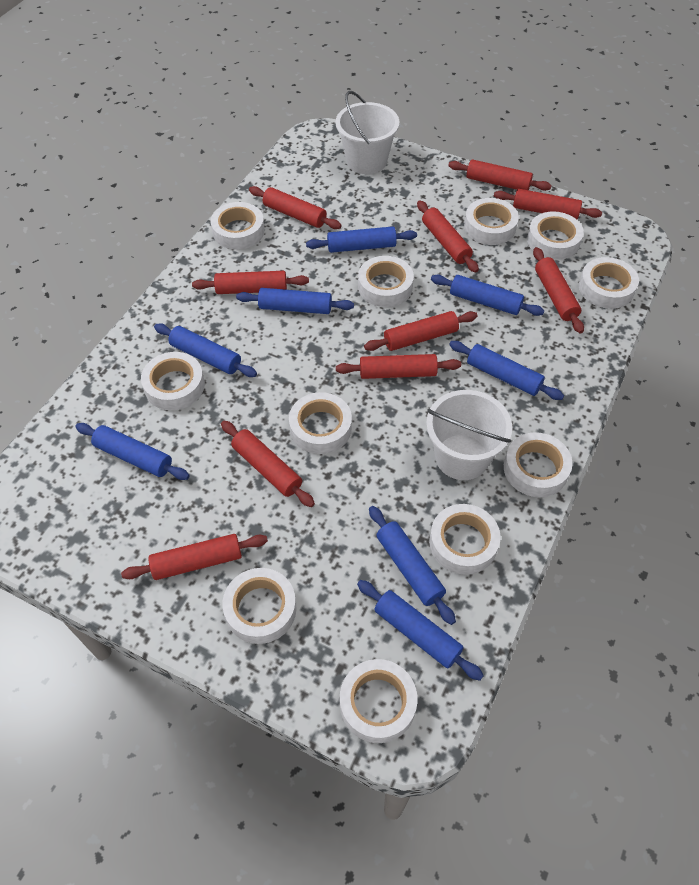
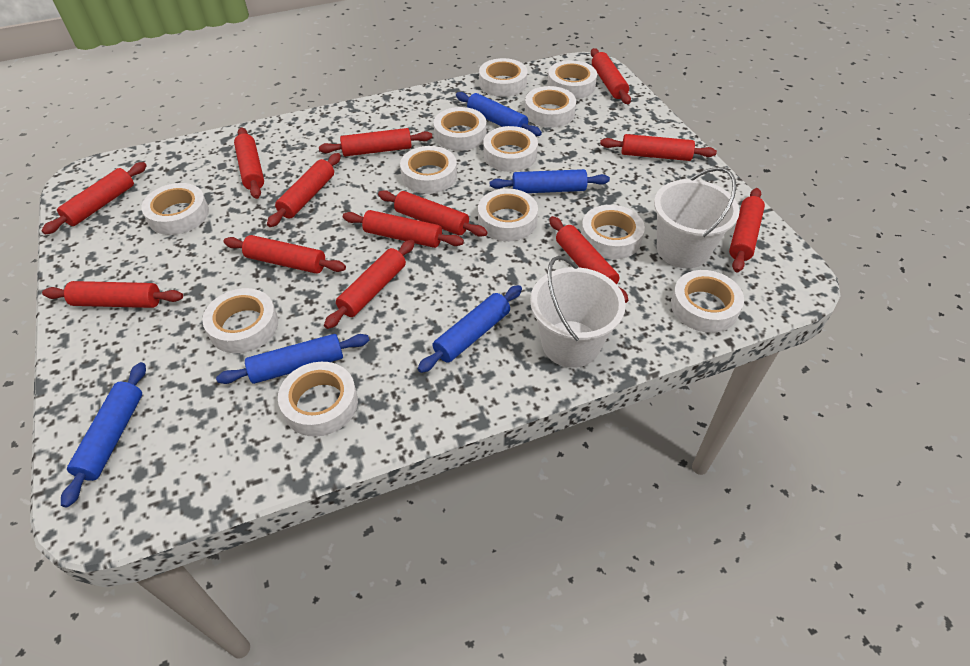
blue rolling pin: [75,423,190,480] [154,323,257,377] [236,288,354,314] [306,226,417,253] [357,580,484,681] [369,506,456,625] [431,275,545,316] [449,341,564,400] = 8 -> [61,362,146,508] [216,334,370,384] [417,285,522,373] [456,92,542,136] [490,169,610,193] = 5
red rolling pin: [121,534,268,580] [192,271,309,294] [221,421,315,507] [249,186,342,229] [336,354,461,379] [364,311,478,351] [417,201,479,273] [448,159,552,191] [494,189,602,219] [533,247,584,333] = 10 -> [41,162,147,234] [42,281,183,308] [223,235,346,274] [234,128,264,199] [267,153,341,227] [319,128,432,156] [324,240,415,329] [343,210,464,248] [378,190,488,237] [549,216,628,303] [591,48,631,104] [600,134,717,161] [729,188,765,272] = 13
white tape: [141,352,205,410] [211,202,265,250] [223,568,297,644] [289,392,352,454] [340,659,417,743] [358,256,414,307] [429,504,500,575] [464,198,519,245] [504,432,573,497] [527,211,584,260] [579,257,639,309] = 11 -> [141,183,209,235] [202,288,278,353] [278,362,358,437] [400,146,457,194] [434,107,486,151] [478,189,538,241] [479,58,528,97] [483,126,538,172] [525,86,576,128] [547,60,597,99] [581,205,645,259] [671,270,744,333] = 12

